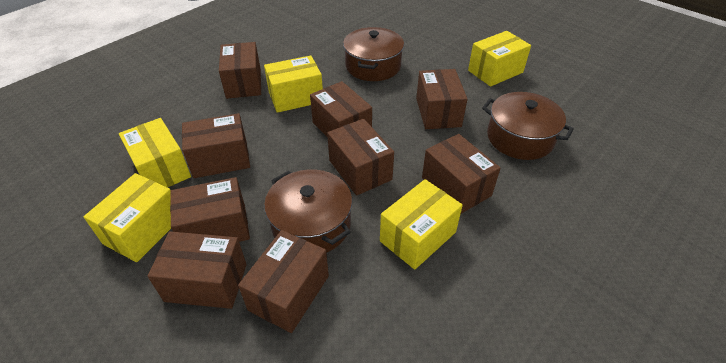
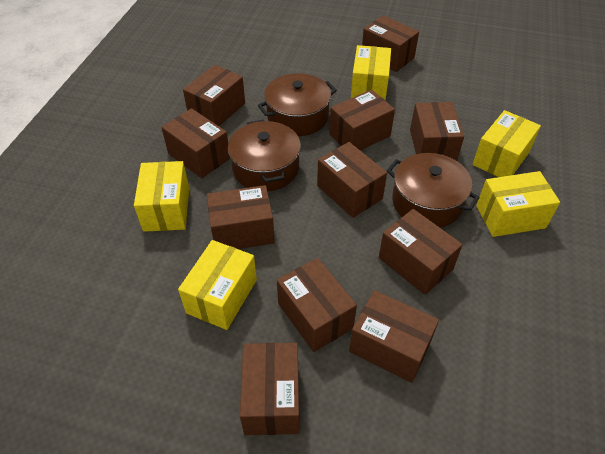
brown box: [148,231,247,309] [170,177,250,242] [182,113,250,178] [219,42,261,99] [238,230,329,333] [310,81,372,137] [327,119,394,196] [416,69,468,129] [422,134,501,214] = 9 -> [161,108,230,178] [183,65,245,126] [207,185,275,249] [240,343,299,435] [277,258,357,352] [317,142,387,218] [329,89,395,151] [349,290,439,383] [362,15,419,72] [379,209,463,295] [410,102,464,161] = 11

